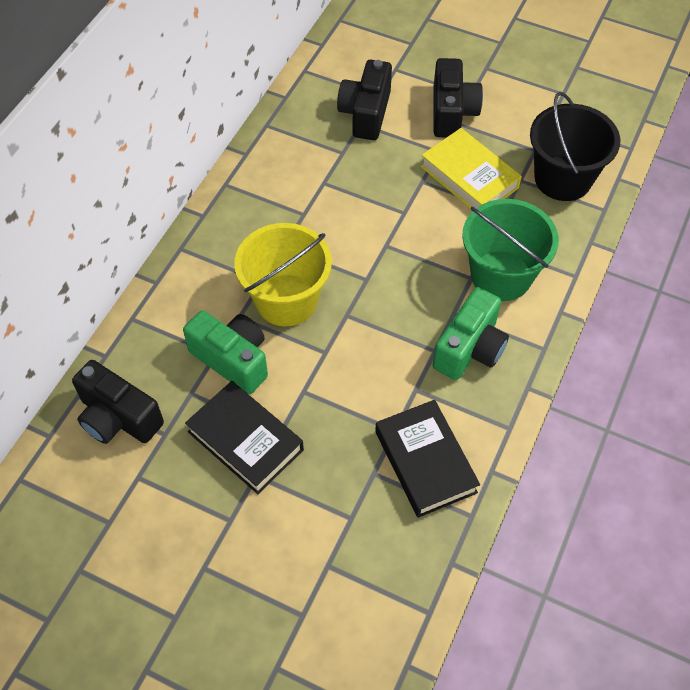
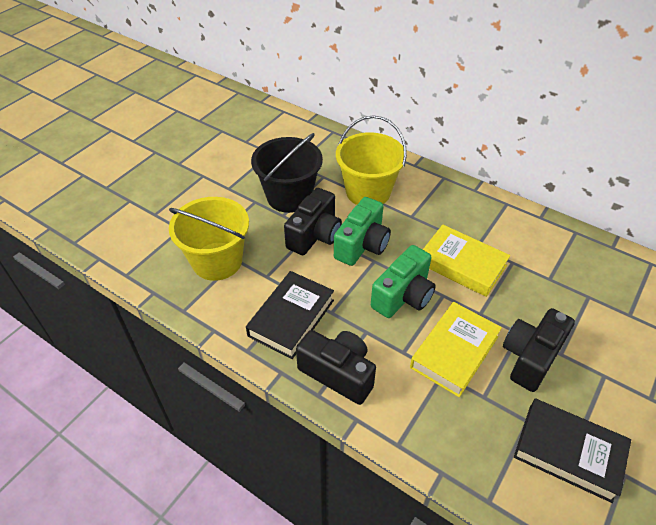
green bucket: [462,199,559,301] = 1 -> none = 0
yellow book: [421,128,522,209] = 1 -> [410,302,502,397] [423,225,510,297] = 2
yellow bucket: [234,223,332,326] = 1 -> [169,197,249,281] [336,115,407,205] = 2

